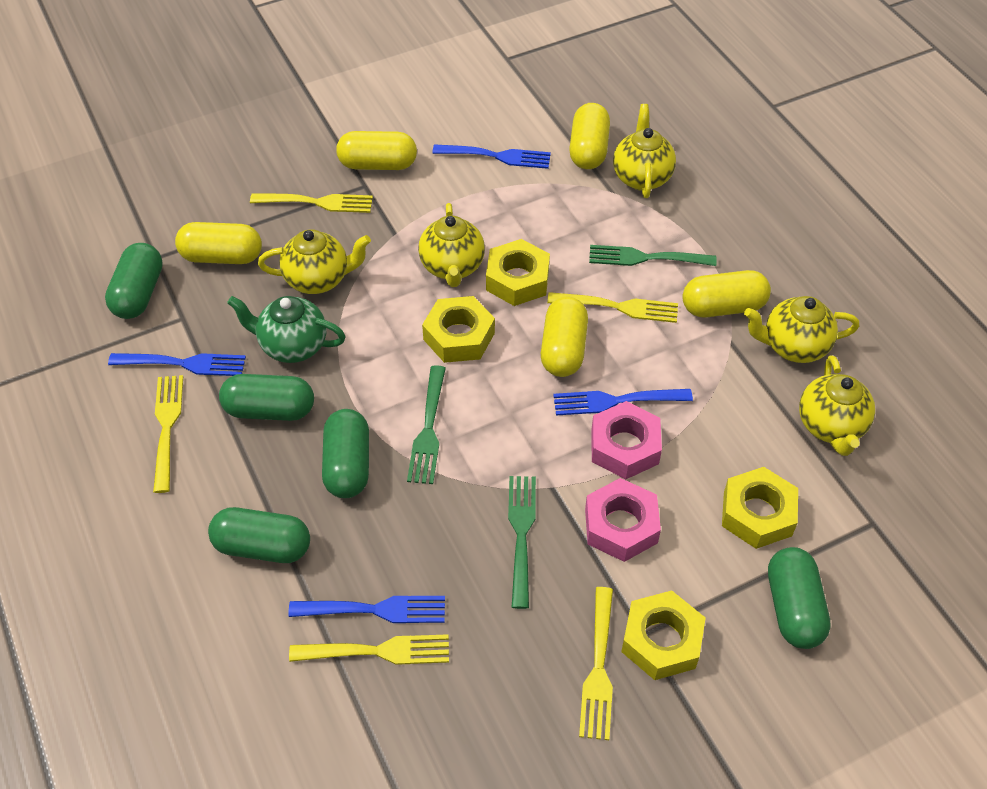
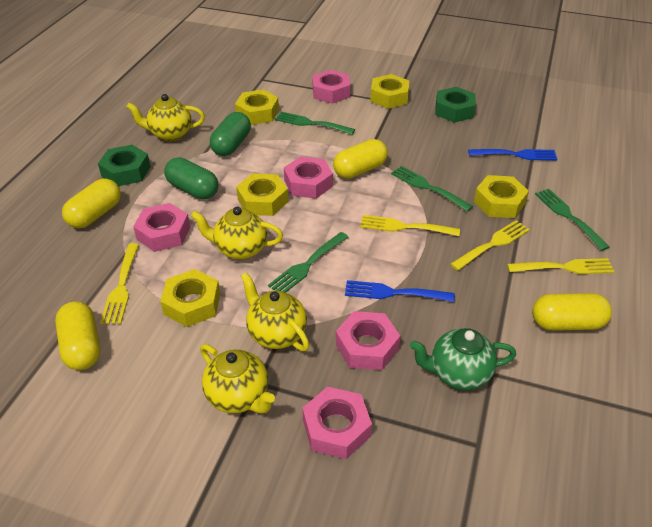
blue fork: [108,353,246,376] [288,596,445,623] [432,144,551,169] [553,389,693,416] = 4 -> [345,280,455,302] [468,149,558,160] = 2
green capsule: [105,243,163,319] [208,507,310,563] [219,374,314,421] [322,409,369,498] [768,547,831,649] = 5 -> [164,157,218,199] [210,112,251,156] = 2
green fork: [407,365,446,484] [508,476,536,609] [589,245,717,266] = 3 -> [268,232,348,293] [275,112,355,134] [391,166,473,212] [535,189,610,251] = 4
green nut: none = 0 -> [98,145,151,186] [435,87,476,123] = 2
pink nut: [585,478,661,562] [591,401,662,479] = 2 -> [133,203,190,252] [284,156,333,199] [302,387,372,459] [312,70,350,104] [336,311,400,370] = 5
yellow capsule: [175,222,262,264] [336,131,417,170] [541,297,588,377] [569,103,610,169] [683,270,771,317] = 5 -> [55,302,100,370] [62,179,121,228] [333,139,388,179] [532,293,612,331] = 4
yellow fork: [153,375,183,493] [250,194,373,213] [289,634,449,665] [547,292,678,323] [579,587,613,740] = 5 -> [100,243,139,324] [360,215,460,236] [450,220,530,271] [507,258,614,274] = 4
yellow nut: [422,296,495,363] [486,239,550,306] [621,590,706,680] [722,467,798,549] = 4 -> [160,269,220,327] [235,89,279,125] [236,173,288,216] [370,74,409,109] [474,175,529,218] = 5
yellow teapot: [258,229,371,294] [418,203,485,287] [613,104,676,198] [744,296,859,363] [799,355,875,456] = 5 -> [126,94,205,141] [191,207,283,260] [200,344,275,413] [241,272,309,351] = 4

